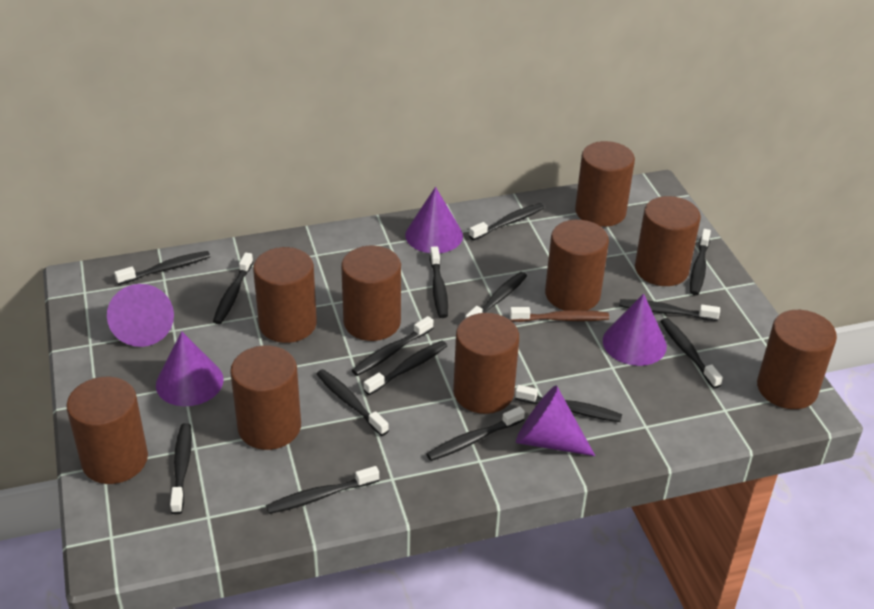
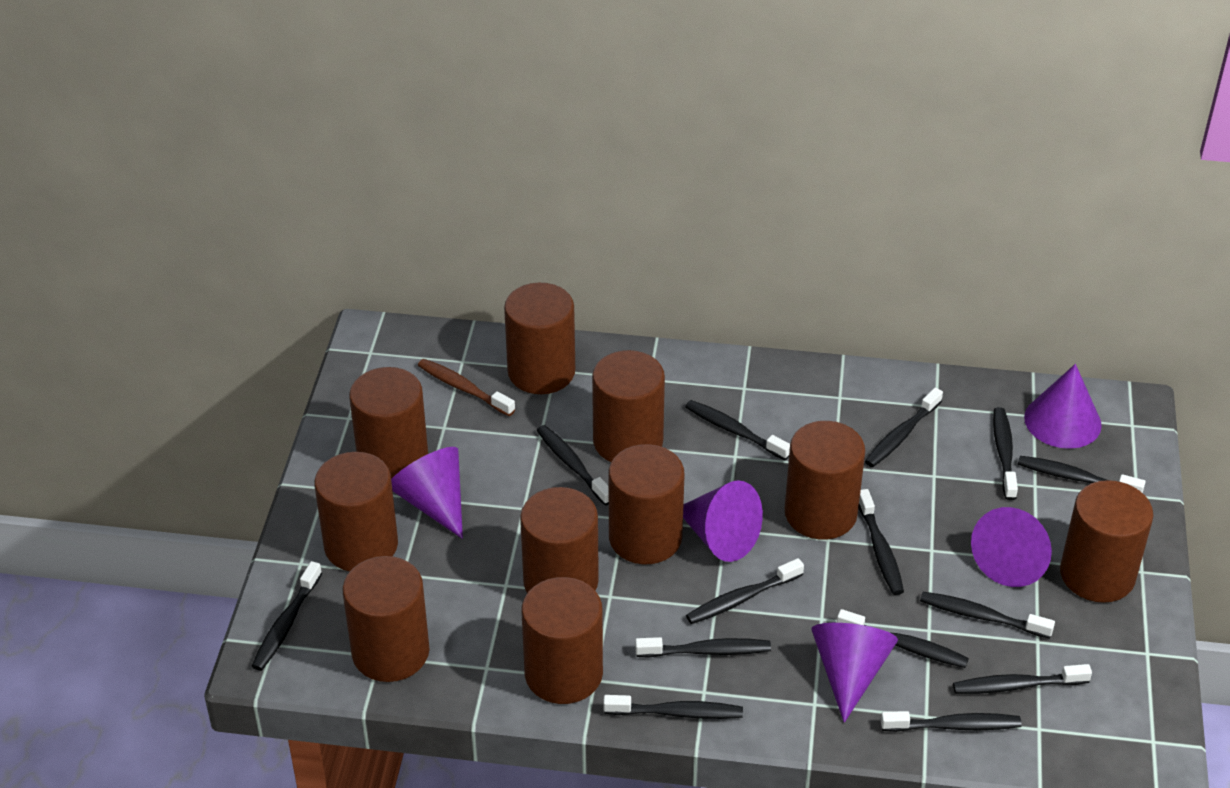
black toothbrush: [114,251,210,285] [170,423,192,514] [213,252,253,324] [266,466,379,514] [317,369,389,436] [352,316,433,376] [364,341,447,395] [427,406,525,461] [430,246,448,318] [465,272,527,318] [469,203,544,240] [515,385,622,422] [619,299,720,321] [660,318,723,389] [690,229,711,295] = 15 -> [252,561,322,671] [537,425,609,506] [603,695,743,719] [635,637,771,658] [685,400,790,460] [686,558,804,624] [837,609,969,668] [858,489,904,595] [865,387,943,467] [881,711,1022,732] [920,592,1055,639] [953,664,1092,694] [993,407,1018,500] [1018,456,1145,493] = 14
brown cylinder: [66,377,148,484] [230,345,301,450] [253,247,317,343] [341,246,401,341] [453,313,519,414] [545,220,609,310] [575,141,635,227] [635,196,701,286] [757,310,837,409] = 9 -> [314,452,398,572] [342,556,430,682] [349,367,428,479] [504,283,575,394] [520,487,599,593] [522,577,603,704] [592,350,665,462] [609,444,685,564] [785,421,865,540] [1060,480,1153,603] = 10

